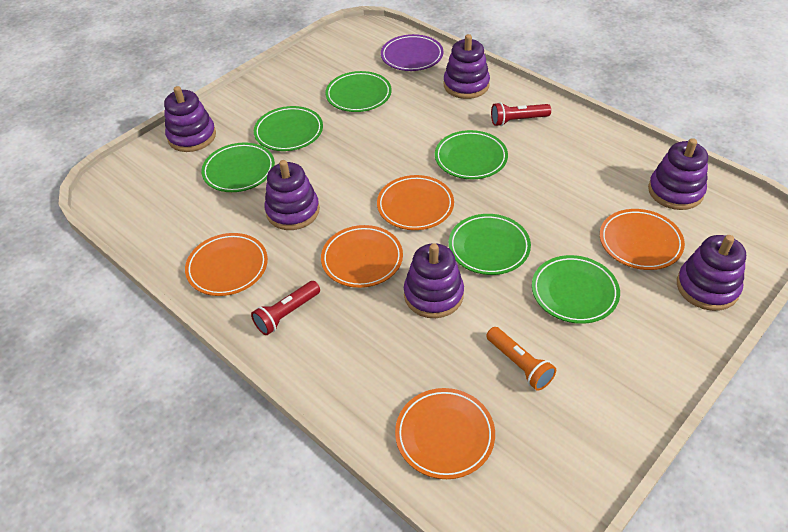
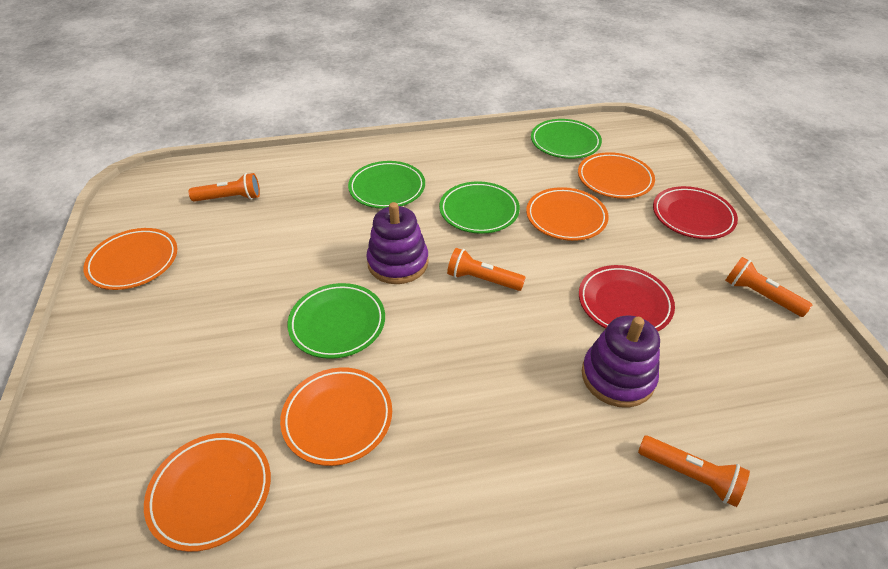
green plate: [201,142,275,192] [254,106,323,151] [325,71,392,112] [435,130,508,179] [449,214,531,275] [532,255,620,324] = 6 -> [287,283,385,359] [348,161,425,209] [439,181,520,234] [531,119,602,159] = 4
orange flashlight: [486,327,556,391] = 1 -> [188,173,260,202] [447,248,526,291] [638,435,750,507] [725,257,812,317] = 4
purple plate: [381,34,443,71] = 1 -> none = 0
purple stacking toy: [164,86,216,152] [265,160,320,230] [404,243,464,318] [444,34,490,99] [648,138,708,210] [677,235,746,311] = 6 -> [366,202,429,284] [582,315,660,408] = 2
red flashlight: [251,281,320,335] [491,102,551,126] = 2 -> none = 0
red plate: none = 0 -> [579,265,675,331] [653,186,738,239] = 2

